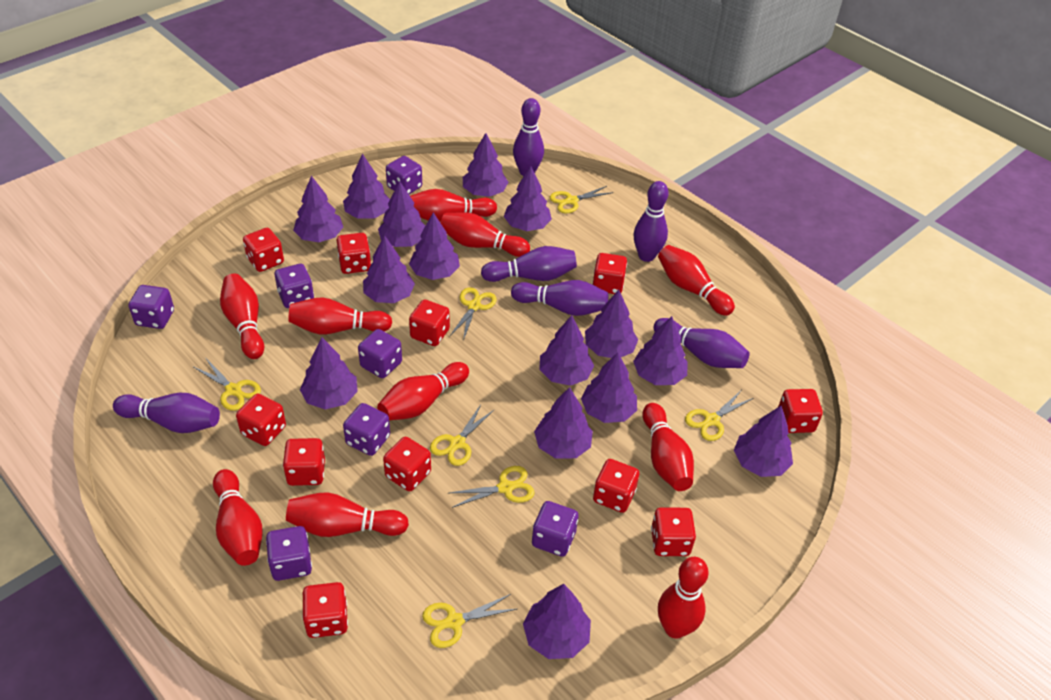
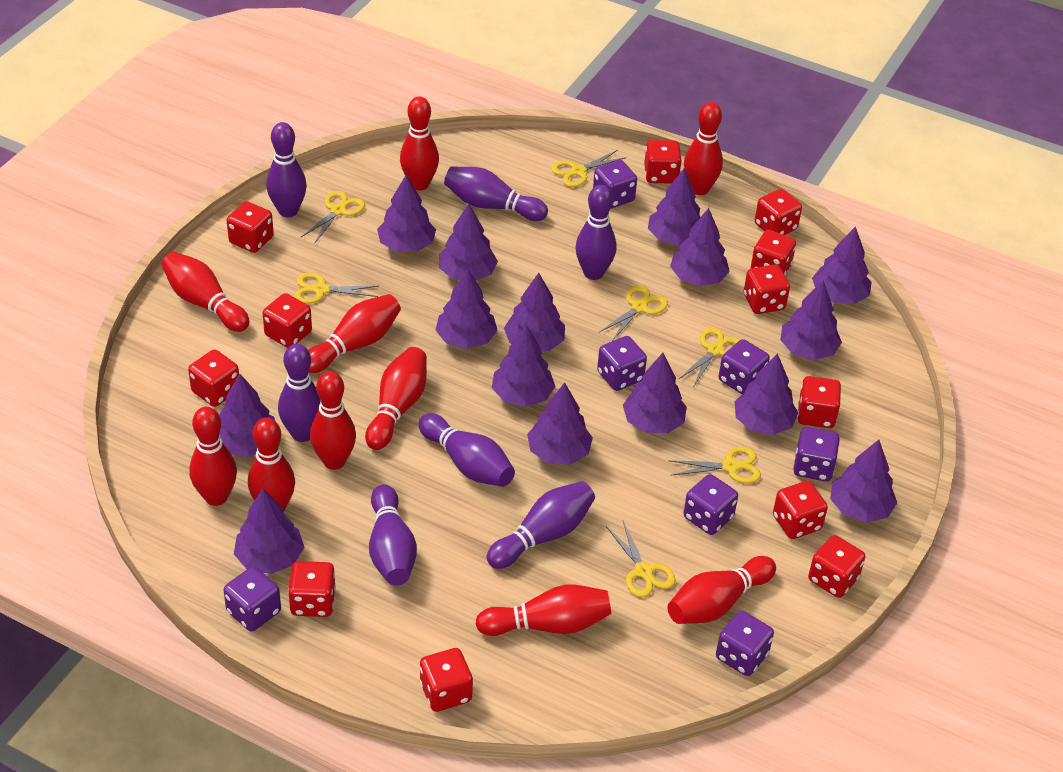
purple bowling pin: [113,393,220,433] [481,246,577,282] [511,280,608,316] [513,98,544,176] [634,181,669,262] [653,318,750,368] = 6 -> [266,122,307,217] [278,344,320,442] [369,484,417,586] [418,413,515,487] [444,166,548,221] [487,481,595,569] [576,185,616,280] = 7
red dice: [236,394,286,446] [243,228,284,272] [283,438,325,486] [302,582,348,638] [337,233,371,274] [383,437,431,491] [409,299,450,346] [592,253,627,294] [593,459,639,513] [651,507,696,556] [778,389,823,433] = 11 -> [188,349,239,407] [227,201,274,253] [263,293,312,348] [288,561,336,617] [420,648,473,712] [644,140,682,184] [744,265,790,314] [751,230,796,275] [755,189,802,235] [773,481,828,539] [797,376,841,428] [808,535,865,598] = 12

